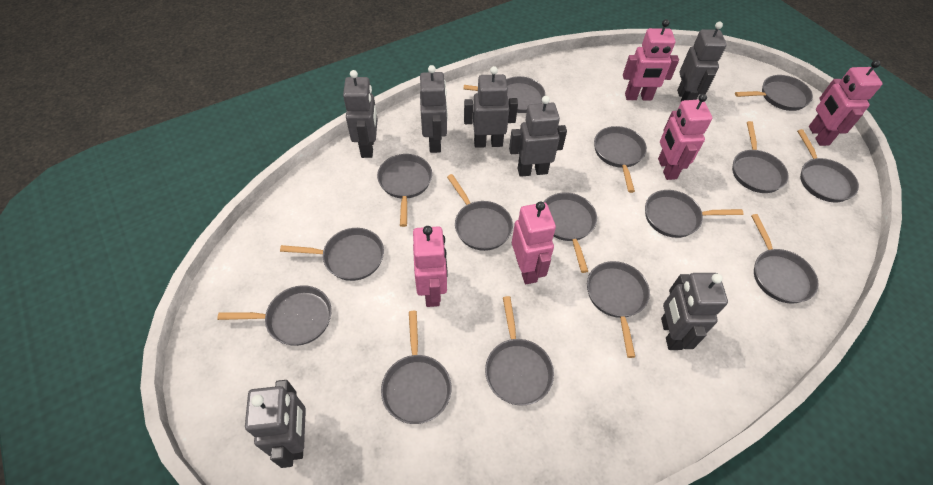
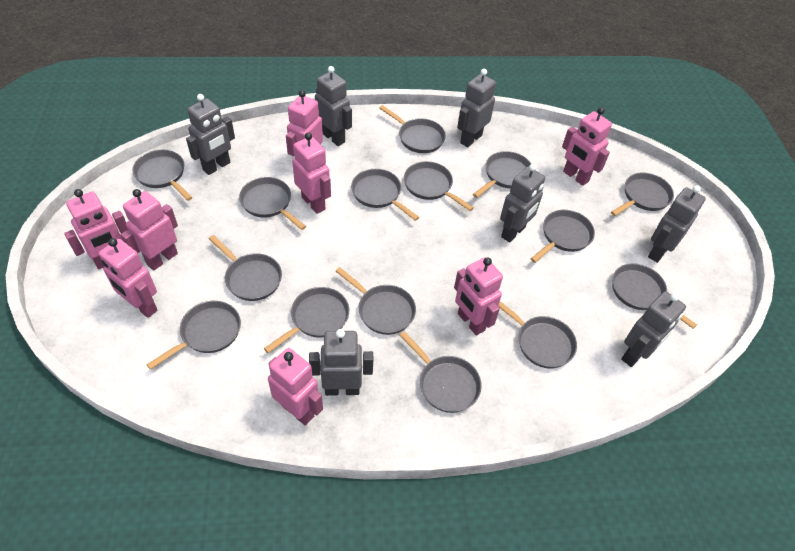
pink robot: [413,226,448,307] [512,201,556,284] [623,19,679,100] [658,94,712,180] [809,60,882,146] = 5 -> [64,189,128,269] [99,238,158,318] [121,189,178,271] [268,348,323,426] [286,90,323,156] [292,132,331,214] [454,257,503,336] [562,107,612,186] = 8

